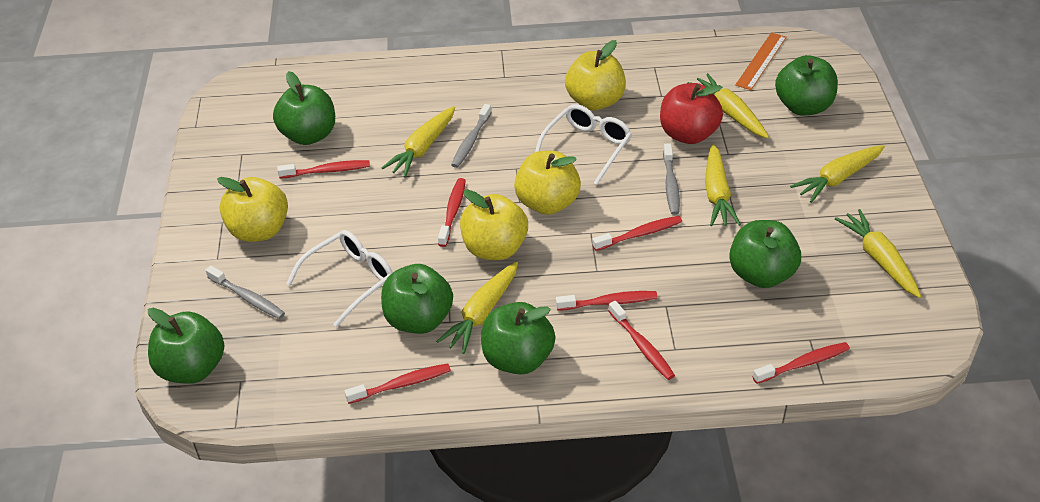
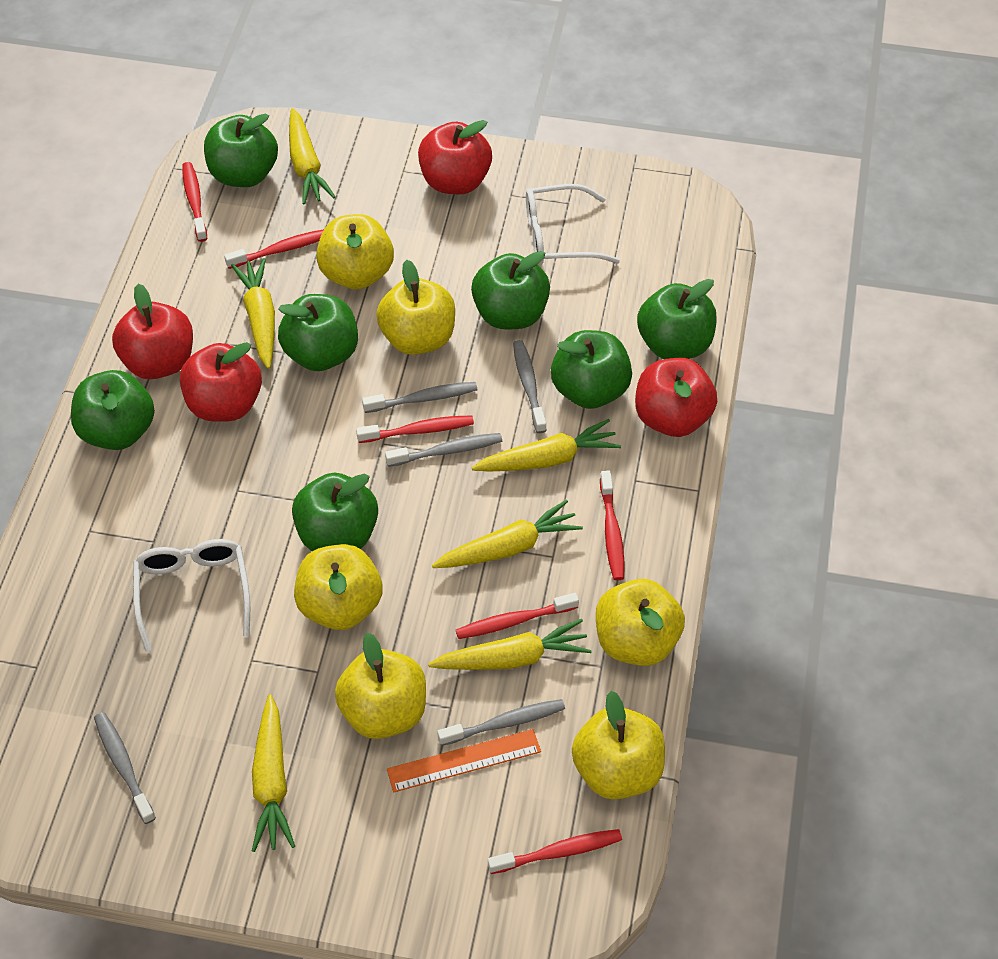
green apple: [148,308,224,384] [273,71,335,145] [381,264,453,334] [481,302,556,374] [729,220,801,288] [775,55,838,116] = 6 -> [71,370,155,450] [204,113,278,187] [278,294,358,371] [292,473,378,551] [471,251,550,329] [551,330,632,409] [637,279,717,359] = 7
grey toothbrush: [206,266,285,319] [451,104,492,168] [663,144,680,215] = 3 -> [94,712,156,824] [362,382,477,413] [385,433,502,467] [437,699,565,746] [513,340,547,433] = 5
red apple: [660,83,723,144] = 1 -> [112,284,193,379] [180,342,262,422] [418,120,492,194] [635,358,717,437] = 4
red toothbrush: [277,160,370,178] [344,363,451,404] [438,178,466,247] [556,291,658,311] [592,216,682,251] [609,301,675,380] [753,342,850,384] = 7 -> [182,162,207,242] [224,229,324,269] [356,415,474,443] [456,593,579,639] [488,829,622,874] [600,470,624,580] = 6
yellow apple: [217,177,288,242] [460,189,528,260] [514,151,581,215] [565,40,626,110] = 4 -> [294,544,383,630] [316,214,394,289] [335,633,426,739] [376,260,455,355] [572,691,665,800] [596,579,685,666] = 6

